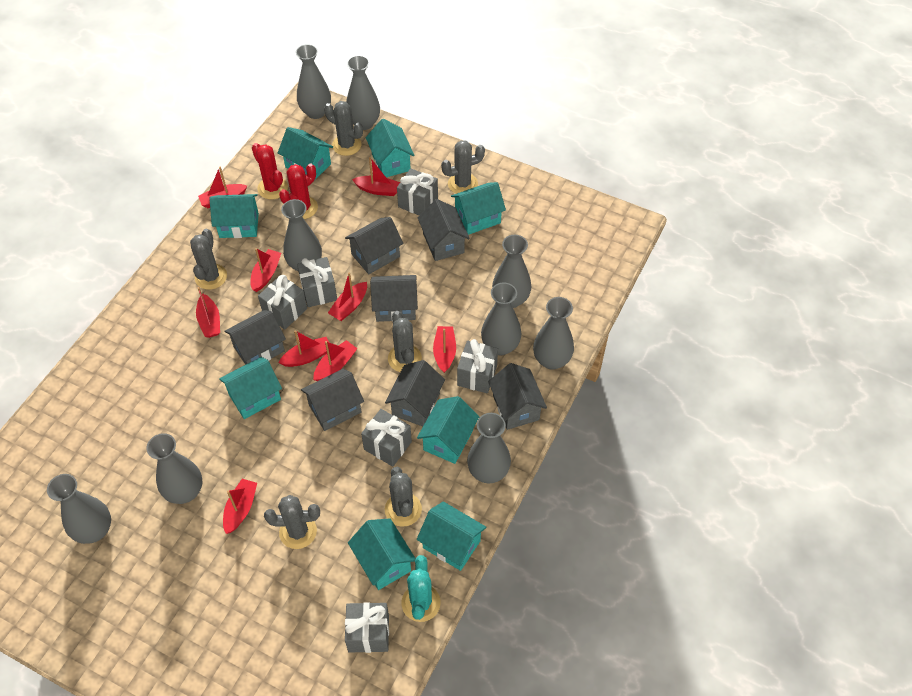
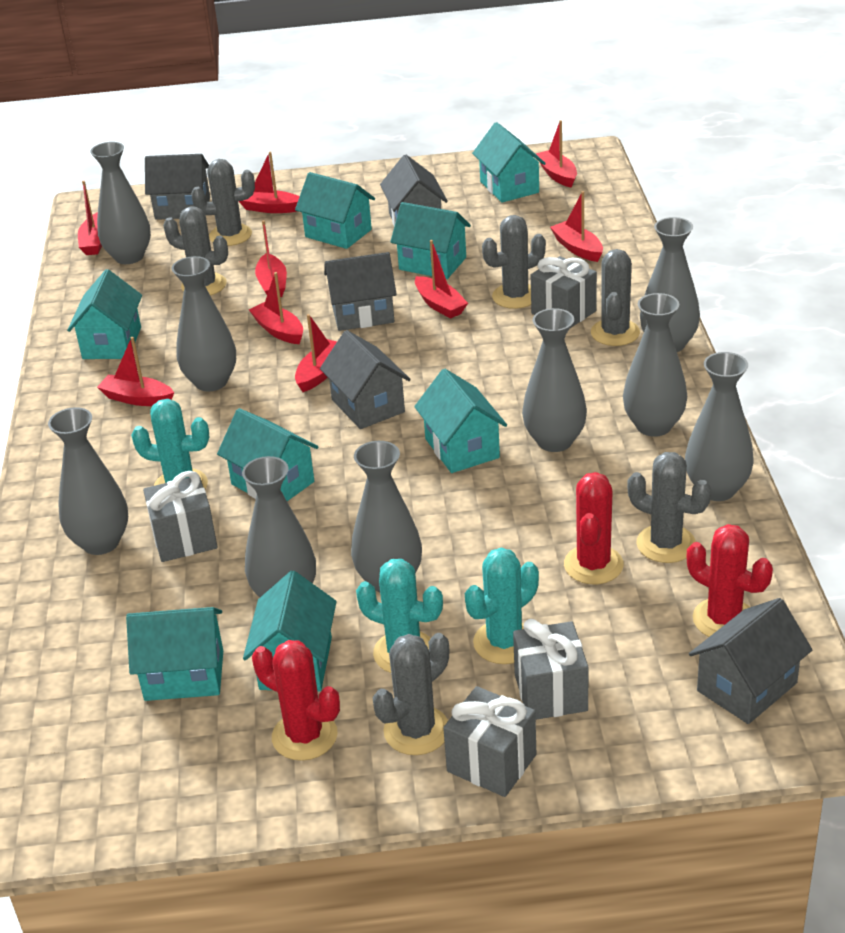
grey gift: [258,275,307,330] [297,257,337,307] [345,602,389,653] [361,409,412,467] [397,168,438,215] [457,339,498,393] = 6 -> [143,471,218,562] [443,686,536,797] [513,619,588,720] [531,256,597,328] = 4
grey house: [224,310,286,365] [301,369,364,431] [345,217,404,274] [370,275,418,322] [385,360,445,426] [418,199,470,261] [488,363,547,430] = 7 -> [145,154,210,220] [320,330,411,429] [324,252,397,331] [380,155,448,226] [689,598,812,724] = 5
red cactus: [252,143,288,199] [279,164,318,219] = 2 -> [252,640,340,761] [564,472,624,584] [687,524,773,637] = 3
turquoise cactus: [401,555,441,622] = 1 -> [131,399,209,489] [356,559,443,673] [465,548,539,664] = 3

